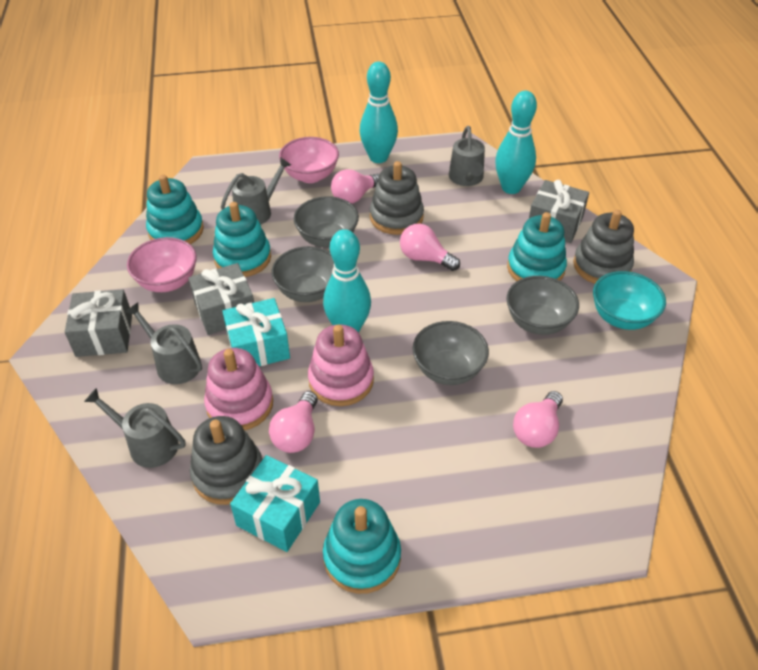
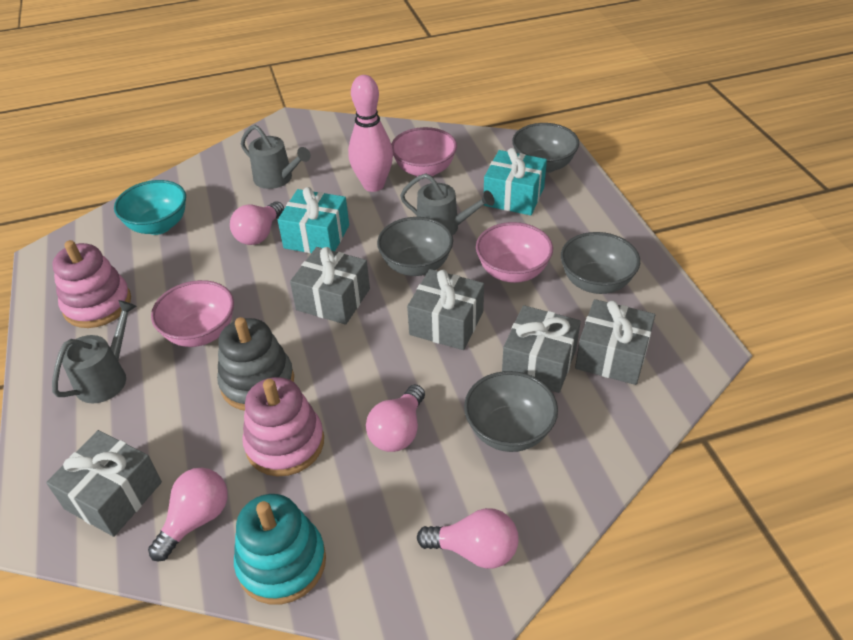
grey gift: [65,289,132,357] [188,263,254,335] [529,180,589,243] = 3 -> [46,430,162,537] [290,247,370,325] [407,269,484,350] [502,305,581,393] [575,299,655,385] = 5
grey stacking toy: [190,416,263,505] [370,161,424,235] [573,210,634,284] = 3 -> [217,317,294,411] = 1
grey watering can: [84,388,186,468] [125,302,202,384] [221,157,291,225] [449,126,485,186] = 4 -> [52,300,137,404] [241,125,311,189] [400,173,495,236] = 3
pink bowl: [127,237,197,292] [279,137,339,183] = 2 -> [151,280,234,347] [391,127,457,177] [476,222,553,283] = 3
pink bowling pin: none = 0 -> [348,75,393,192] = 1
turquoise bowling pin: [323,229,371,333] [359,62,398,163] [495,91,537,194] = 3 -> none = 0
turquoise stacking toy: [146,175,204,244] [213,202,271,277] [323,499,401,594] [507,212,567,281] = 4 -> [234,494,326,605] = 1

